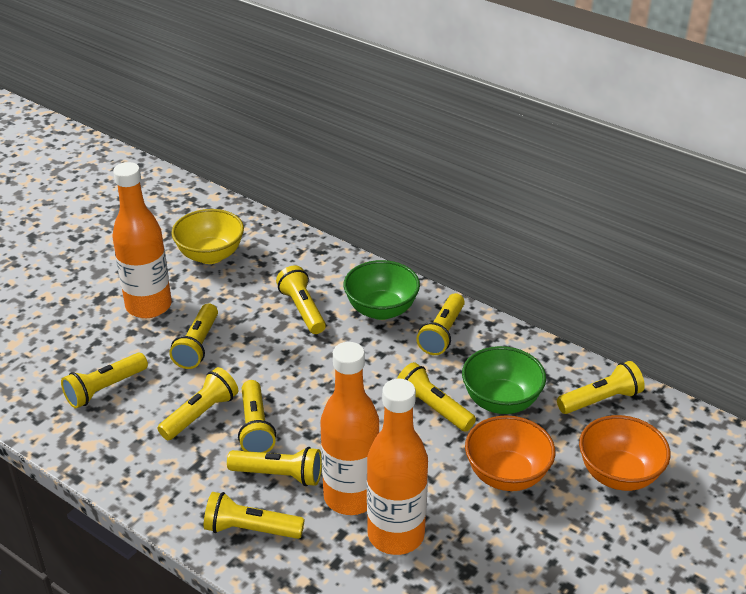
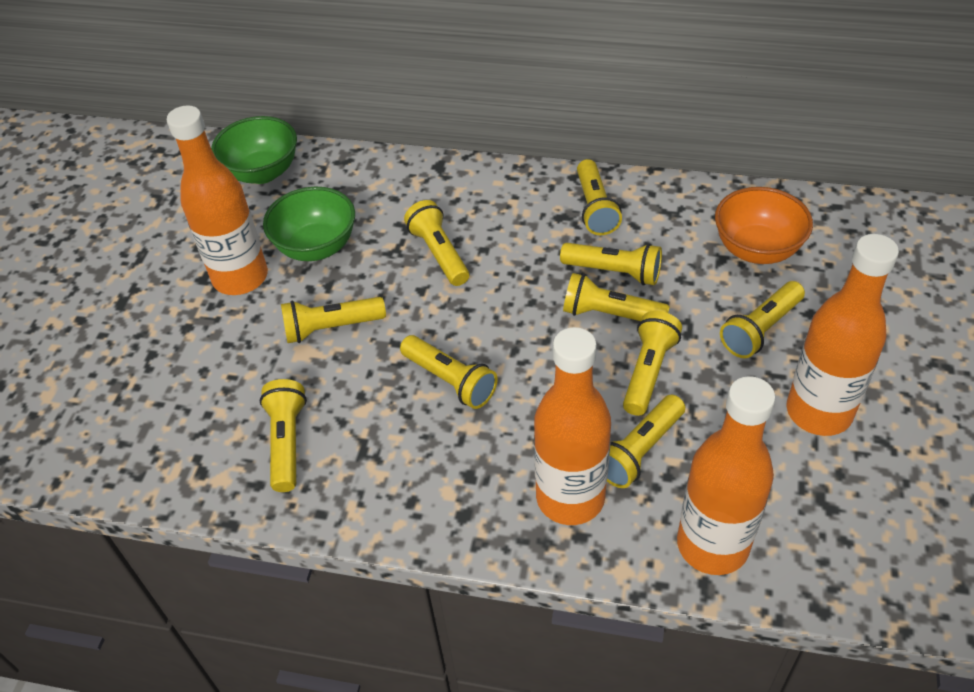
orange bottle: [112,162,172,318] [320,342,379,515] [367,379,428,555] = 3 -> [167,105,268,295] [534,327,611,525] [677,376,776,575] [787,234,899,436] = 4
orange bowl: [465,415,555,491] [579,415,671,491] = 2 -> [715,187,813,264] = 1
yellow bowl: [171,209,244,264] = 1 -> none = 0

